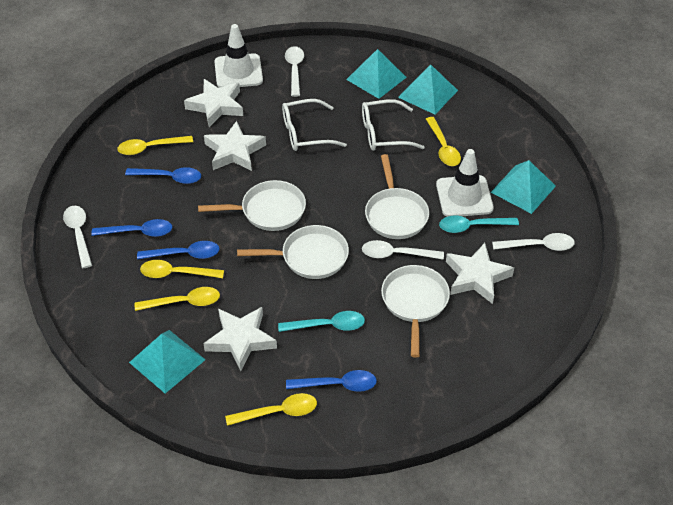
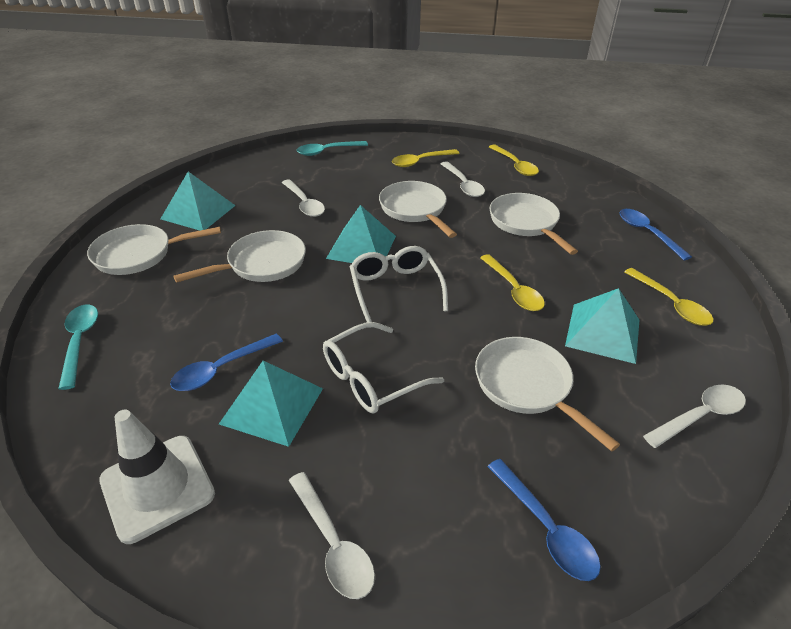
blue spoon: [91,219,173,237] [125,167,201,184] [137,241,219,259] [286,370,377,392] = 4 -> [170,334,283,391] [487,459,601,581] [619,209,692,260] = 3
white pan: [198,180,306,231] [237,225,349,279] [365,154,429,239] [381,265,450,358] = 4 -> [87,224,221,275] [173,230,306,283] [379,181,457,238] [475,337,620,452] [490,193,578,255] = 5
white star: [184,79,243,127] [203,307,277,371] [204,121,266,171] [446,243,514,304] = 4 -> none = 0
white traffic cone: [214,24,263,88] [436,149,494,217] = 2 -> [99,410,215,544] = 1
yellow spoon: [117,136,193,155] [135,287,220,311] [140,260,224,278] [225,393,317,426] [426,117,461,166] = 5 -> [392,149,460,167] [480,254,545,311] [489,145,539,176] [624,268,714,326] = 4

